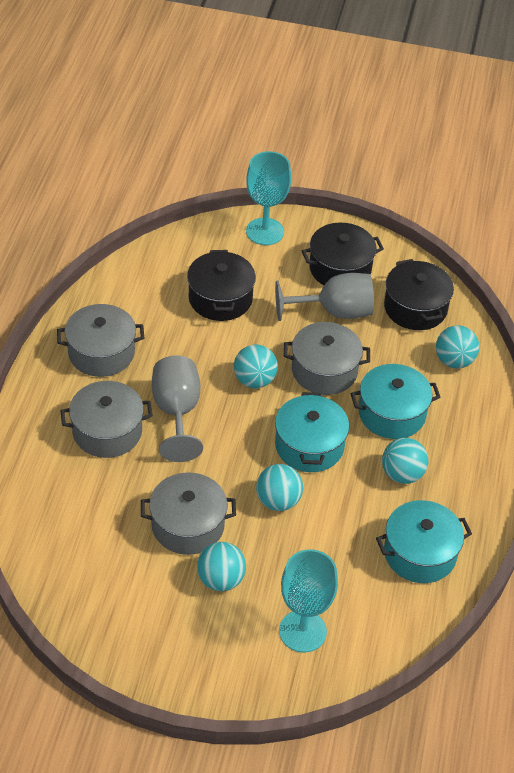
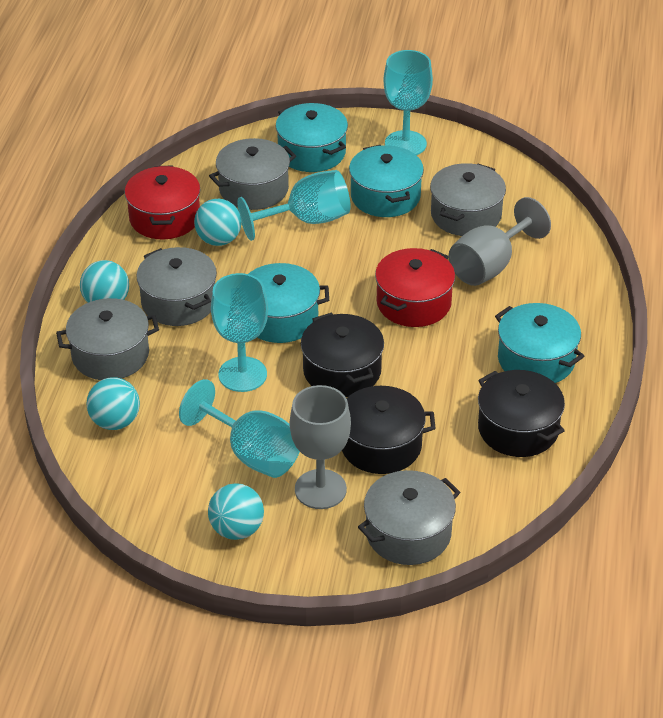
grey pot: [57,304,144,377] [60,381,153,458] [141,472,236,555] [284,322,370,395] = 4 -> [56,298,159,380] [137,247,217,326] [209,138,296,210] [358,470,460,565] [430,163,506,236] = 5
red pot: none = 0 -> [124,165,201,239] [375,248,455,327] = 2
turquoise ball: [197,542,246,591] [234,344,278,388] [256,464,303,511] [382,438,428,484] [436,325,479,369] = 5 -> [80,260,129,303] [86,377,140,430] [194,199,241,246] [208,483,264,540] = 4
turquoise goblet: [246,151,291,245] [279,549,338,652] = 2 -> [179,379,300,478] [211,273,268,392] [238,170,351,241] [383,50,433,155] = 4
turquoise pot: [275,392,349,472] [351,364,440,439] [376,500,472,583] = 3 -> [249,263,329,343] [276,103,348,172] [349,145,424,217] [495,303,584,383] = 4

